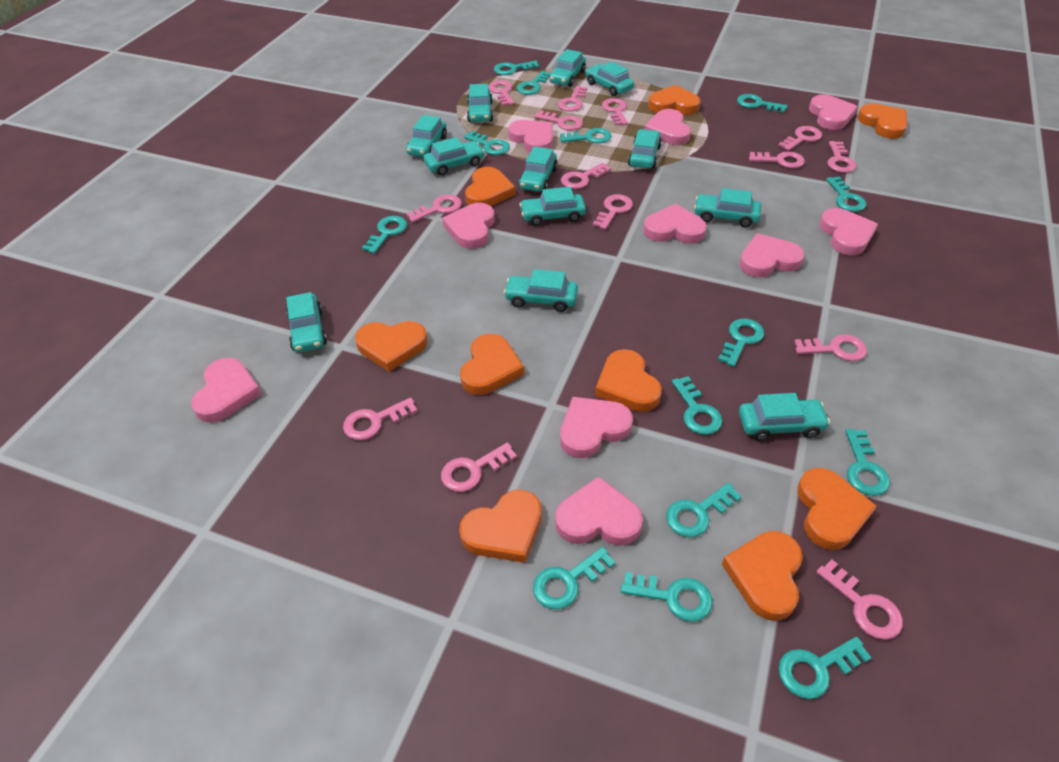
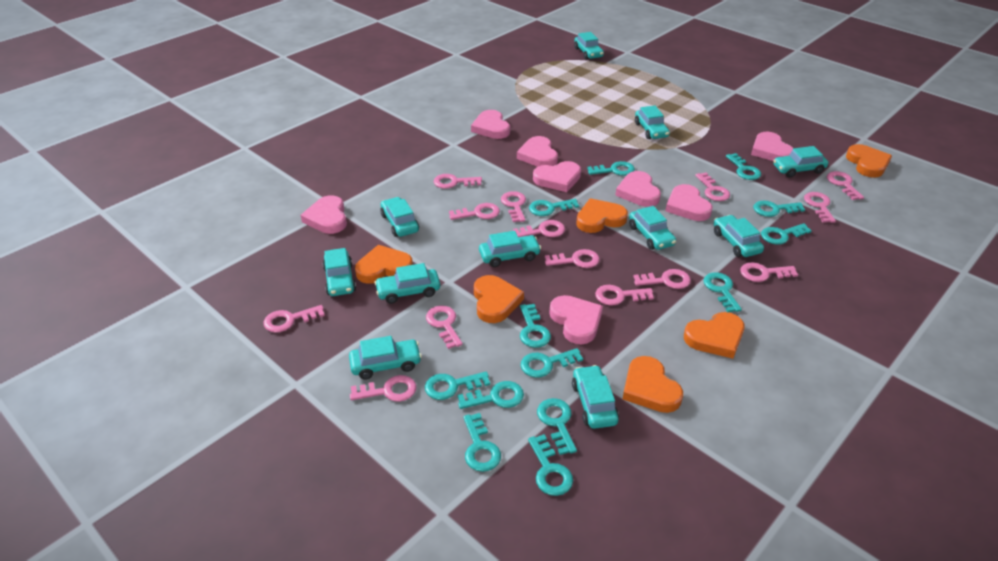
orange heart: [355,321,428,372] [459,490,542,563] [460,334,524,395] [465,167,515,206] [595,349,662,412] [648,85,701,115] [722,531,803,621] [797,468,877,550] [858,104,907,139] = 9 -> [355,245,413,284] [474,275,524,323] [576,198,628,233] [623,356,683,413] [684,312,745,359] [846,144,892,178] = 6
pink heart: [191,358,262,423] [442,203,495,249] [508,120,553,152] [555,476,643,546] [560,397,633,458] [643,204,707,244] [644,109,691,145] [739,233,804,277] [809,94,858,130] [819,208,878,255] = 10 -> [301,195,347,234] [471,110,510,139] [517,136,558,167] [533,161,581,192] [549,295,603,344] [615,171,661,207] [665,184,713,221] [751,131,793,161] = 8
turquoise car: [286,292,327,352] [406,115,447,157] [423,137,485,175] [467,84,493,122] [504,269,578,312] [519,146,558,192] [519,187,586,226] [549,49,586,87] [585,61,634,96] [628,129,662,169] [694,188,761,228] [739,393,830,441] = 12 -> [323,248,356,296] [349,336,422,380] [374,263,440,304] [380,197,419,237] [479,231,541,267] [572,365,619,429] [574,32,604,60] [629,206,676,250] [635,106,670,139] [714,215,764,257] [773,146,828,177] = 11
turquoise key: [362,216,407,254] [464,131,510,155] [494,61,539,75] [517,71,551,95] [533,547,615,609] [560,128,612,144] [621,572,713,622] [666,483,742,537] [672,376,723,435] [718,319,764,367] [737,94,788,113] [778,637,872,699] [826,177,867,212] [845,429,890,496] = 14 -> [425,371,490,400] [457,381,524,409] [463,413,501,472] [520,304,551,348] [520,348,583,378] [528,434,573,496] [529,199,579,216] [537,398,577,455] [587,161,635,176] [704,272,742,312] [726,153,761,180] [753,200,805,217] [761,223,812,245] = 13

